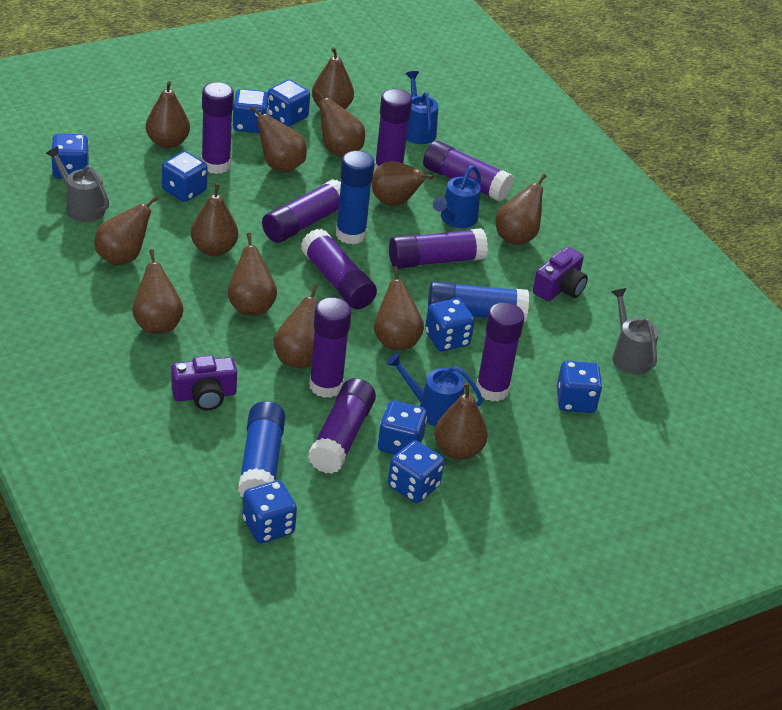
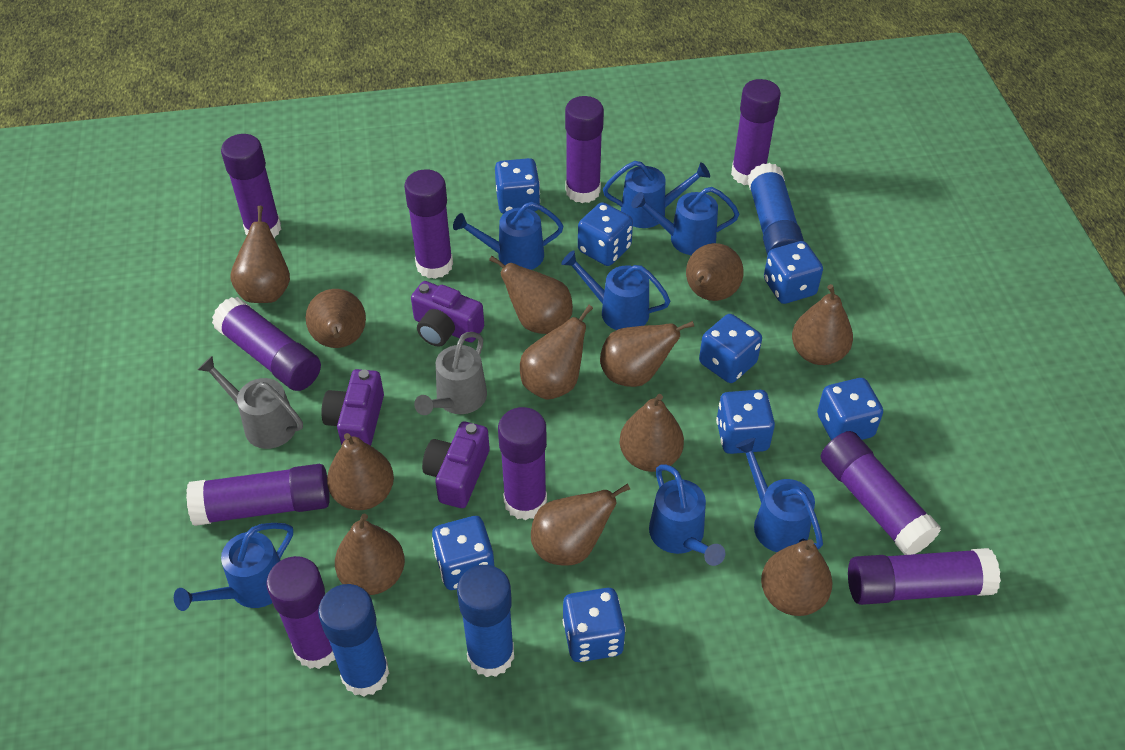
blue dice: [51,134,89,179] [162,151,208,202] [233,89,269,133] [242,480,297,543] [268,80,310,126] [378,400,427,455] [388,440,444,503] [425,298,475,351] [557,361,602,413] = 9 -> [432,516,494,590] [495,158,540,214] [563,588,626,662] [578,202,633,266] [699,314,762,383] [716,390,775,454] [764,241,823,304] [817,378,883,440] = 8
blue watering can: [386,353,483,427] [406,71,438,144] [433,165,481,228] = 3 -> [174,523,293,611] [453,202,564,270] [561,250,670,330] [603,161,710,228] [631,187,739,255] [649,464,725,566] [735,438,823,552] = 7
brown pear: [95,196,159,265] [132,249,183,334] [146,81,190,149] [191,183,238,256] [228,233,277,316] [250,106,307,173] [273,284,318,368] [312,47,354,109] [314,89,365,157] [371,161,434,206] [374,266,424,350] [434,383,488,460] [495,174,546,245] = 13 -> [230,206,290,303] [306,289,366,348] [327,433,394,510] [335,514,405,595] [489,256,573,334] [520,305,593,400] [531,483,630,566] [600,321,694,387] [620,394,684,472] [686,243,744,301] [761,539,833,616] [792,284,853,365] = 12
purple camera: [171,356,237,411] [533,247,588,301] = 2 -> [321,369,384,446] [411,281,484,347] [422,422,490,508] = 3
purple glue stick: [201,82,234,174] [262,179,341,243] [301,229,377,309] [308,378,376,474] [309,297,351,398] [374,89,412,171] [389,228,488,269] [423,141,513,202] [476,302,524,401] = 9 -> [186,464,330,526] [212,297,321,391] [221,134,281,238] [266,556,336,669] [404,169,453,279] [498,407,547,520] [565,96,604,203] [731,79,781,185] [821,431,941,555] [848,548,1001,605] = 10

